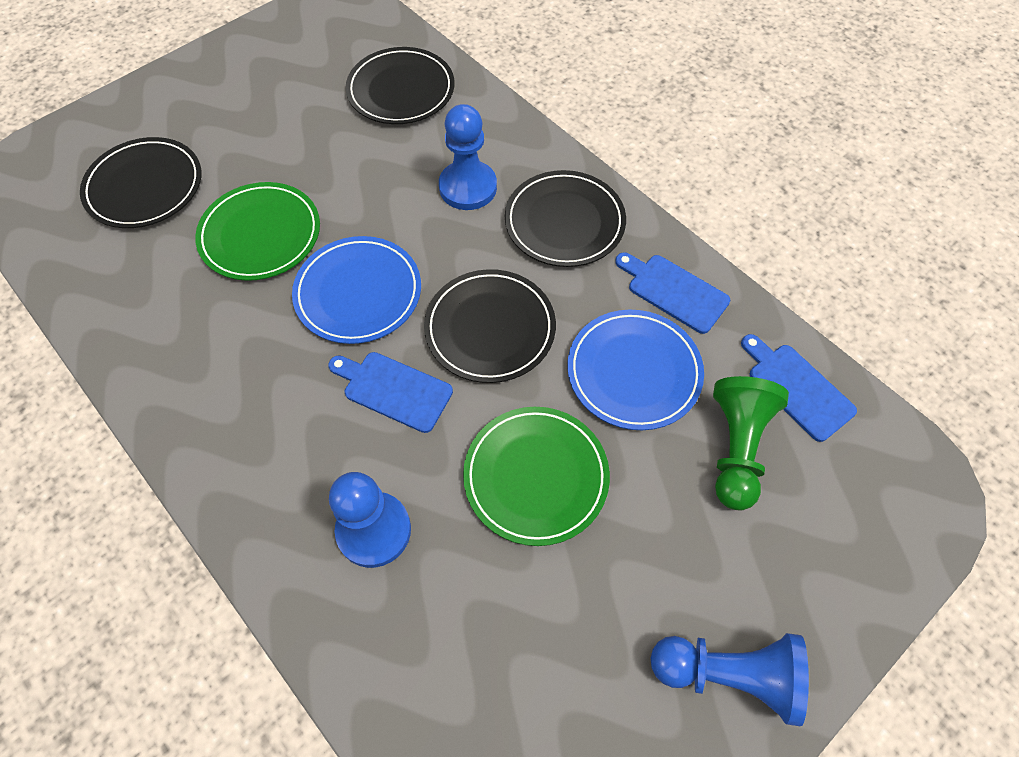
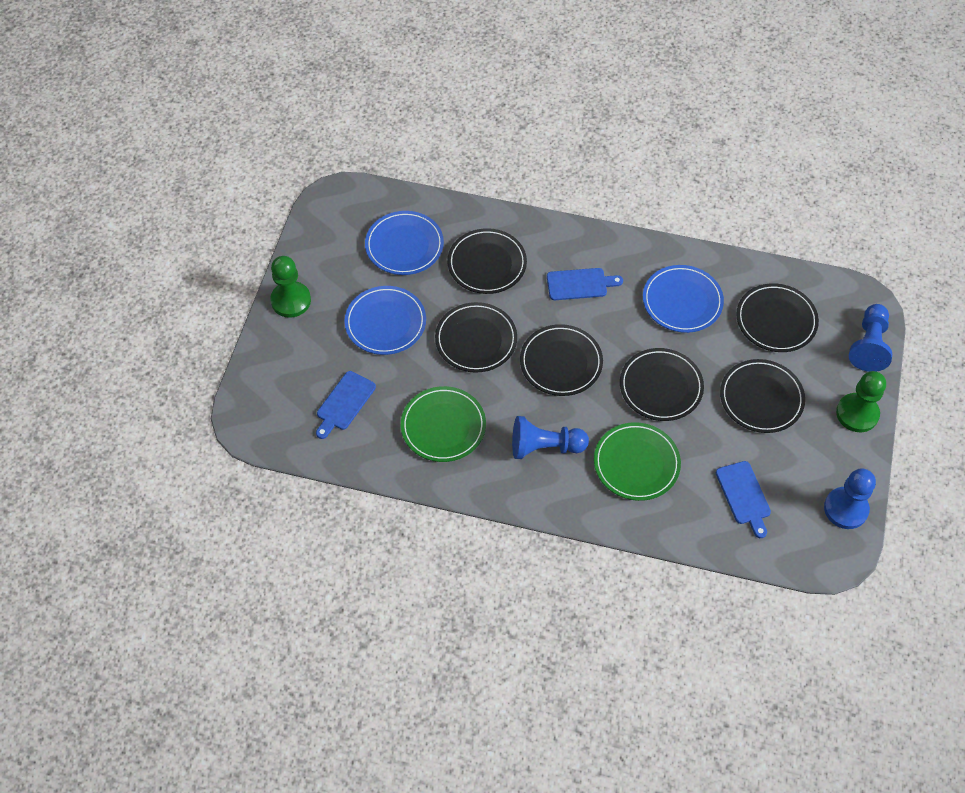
black plate: [80,137,202,228] [345,47,454,124] [424,269,556,383] [505,170,626,267] = 4 -> [435,302,517,373] [447,228,527,294] [520,324,603,396] [620,348,704,421] [720,359,805,433] [736,283,819,352] = 6
blue plate: [292,236,421,344] [567,310,704,430] = 2 -> [344,286,426,355] [365,211,444,275] [643,265,724,333] = 3
green pawn: [713,376,789,510] = 1 -> [270,256,311,318] [836,371,886,432] = 2

